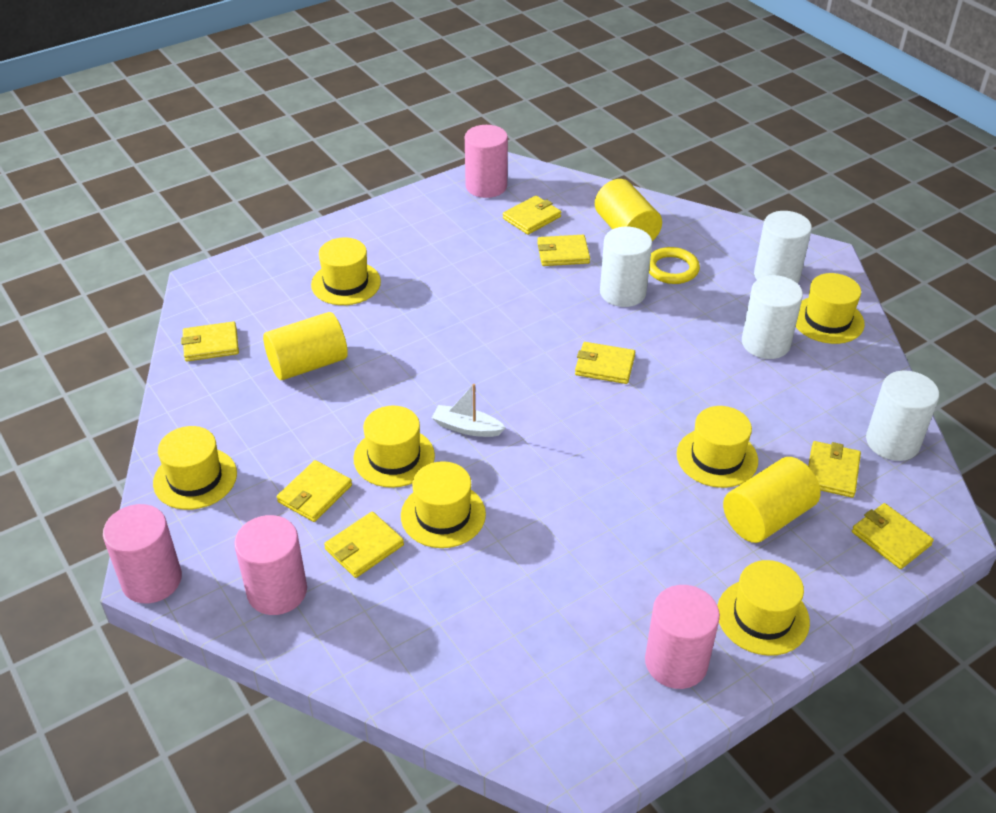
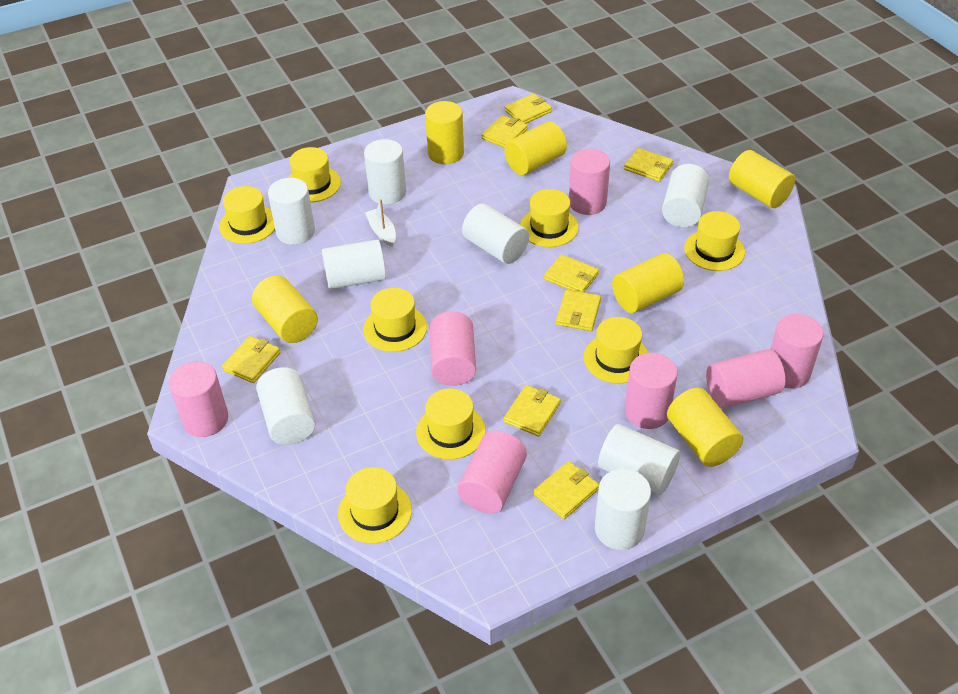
pink cylinder: [103,504,182,603] [234,515,307,615] [465,125,508,198] [645,585,720,689] = 4 -> [169,361,228,437] [430,311,476,386] [457,431,527,513] [569,149,610,215] [625,353,678,429] [706,349,785,408] [770,314,824,389] = 7
white cylinder: [600,227,652,307] [742,275,803,359] [754,211,812,284] [866,370,939,461] = 4 -> [256,367,316,445] [268,178,315,245] [322,240,386,289] [364,139,406,204] [462,204,529,264] [595,469,651,550] [598,424,680,495] [662,164,709,227] = 8
yellow cylinder: [263,312,348,380] [595,179,662,241] [723,457,821,543] = 3 -> [252,275,318,343] [425,101,464,164] [504,121,567,175] [612,253,684,313] [667,388,743,467] [729,150,795,208] = 6
yellow hat: [153,426,237,510] [311,238,381,305] [353,406,435,488] [401,461,486,548] [677,406,758,488] [717,560,810,656] [796,273,865,344] = 7 -> [219,186,275,244] [288,147,341,202] [338,467,412,543] [363,288,427,352] [416,388,486,460] [520,189,579,247] [584,317,648,384] [684,211,745,271] = 8
yellow ring: [649,247,700,284] = 1 -> none = 0

